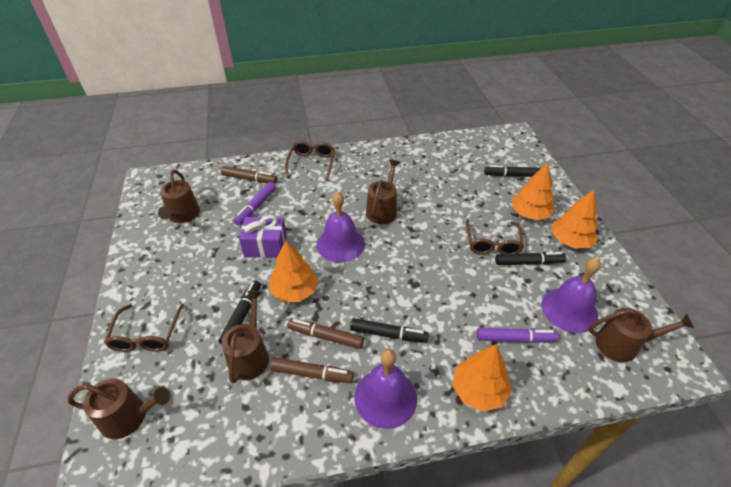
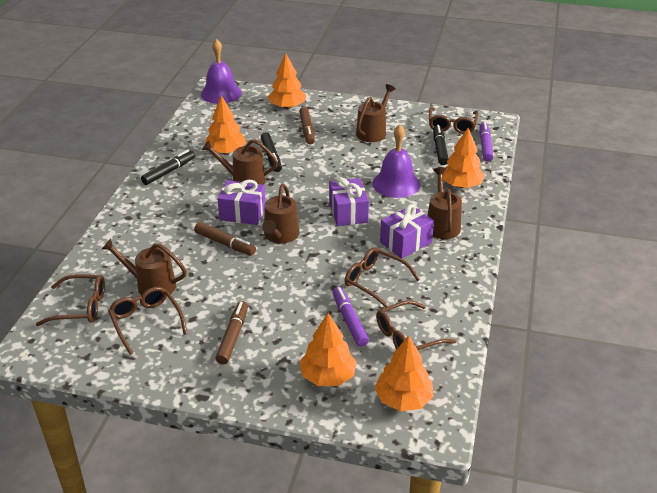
black marker: [219,280,261,345] [350,318,429,343] [484,165,541,177] [495,252,566,265] = 4 -> [141,150,195,185] [261,132,282,172] [433,125,449,165] = 3
brown glasses: [104,304,184,352] [285,141,335,181] [466,219,524,254] = 3 -> [36,274,105,326] [108,287,187,355] [345,247,420,311] [376,300,456,350] [429,107,479,134] = 5
orange tree: [269,241,318,302] [452,345,512,412] [512,163,555,220] [551,190,598,249] = 4 -> [205,95,247,154] [268,53,306,109] [299,313,357,386] [374,335,434,411] [442,128,485,188] = 5
purple bell: [317,191,365,263] [354,349,417,429] [542,258,601,333] = 3 -> [201,39,242,104] [372,125,420,198] = 2
purple gift: [239,215,287,258] = 1 -> [217,180,266,225] [329,177,369,226] [380,204,434,259] = 3

